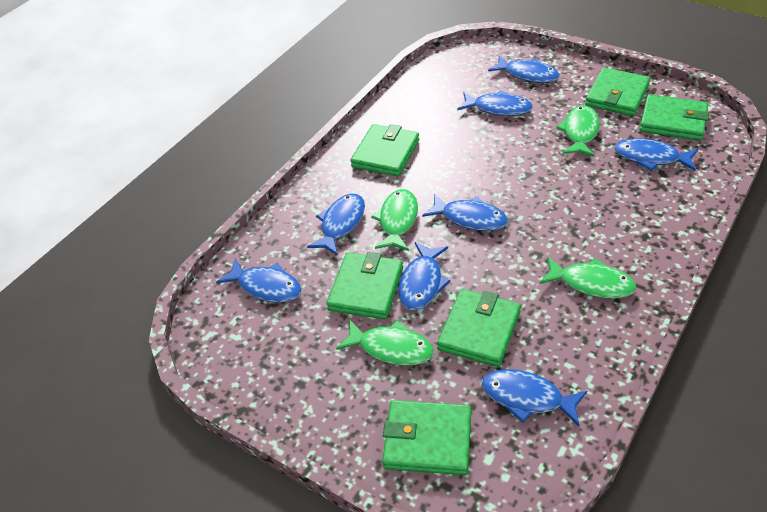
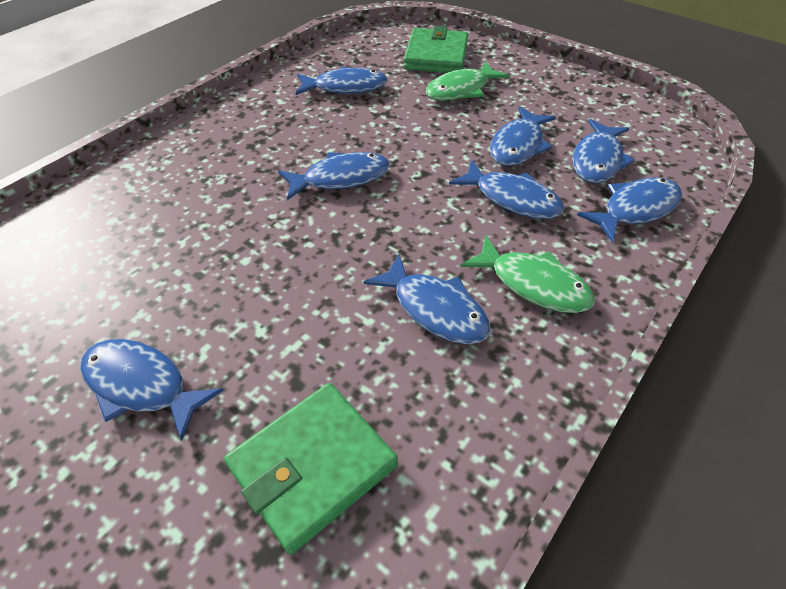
green fish: [336,320,434,366] [371,189,418,251] [539,257,636,299] [556,105,600,157] = 4 -> [426,61,510,101] [460,235,595,313] = 2
green wallet: [326,252,403,319] [350,124,419,176] [382,400,471,475] [437,289,521,367] [585,68,650,116] [639,94,709,141] = 6 -> [224,383,398,555] [404,26,468,73] = 2

